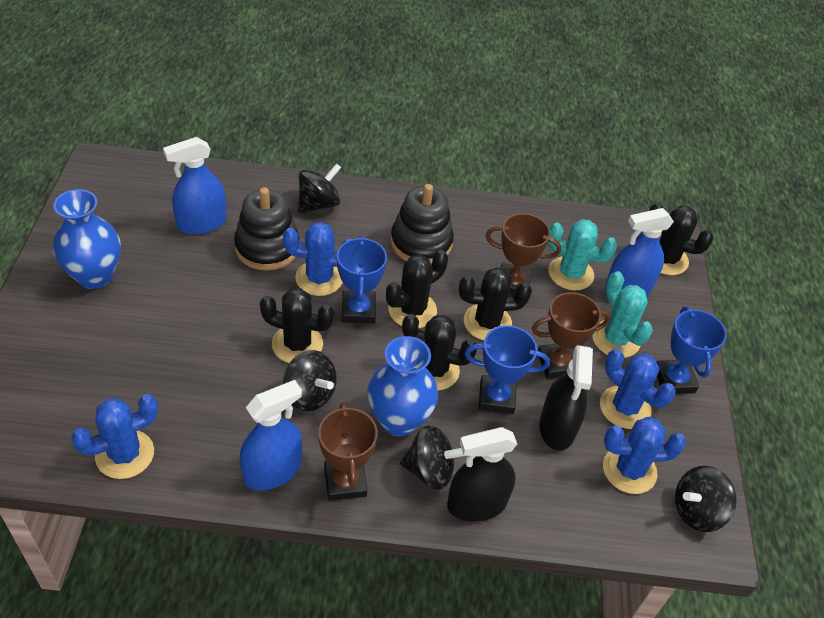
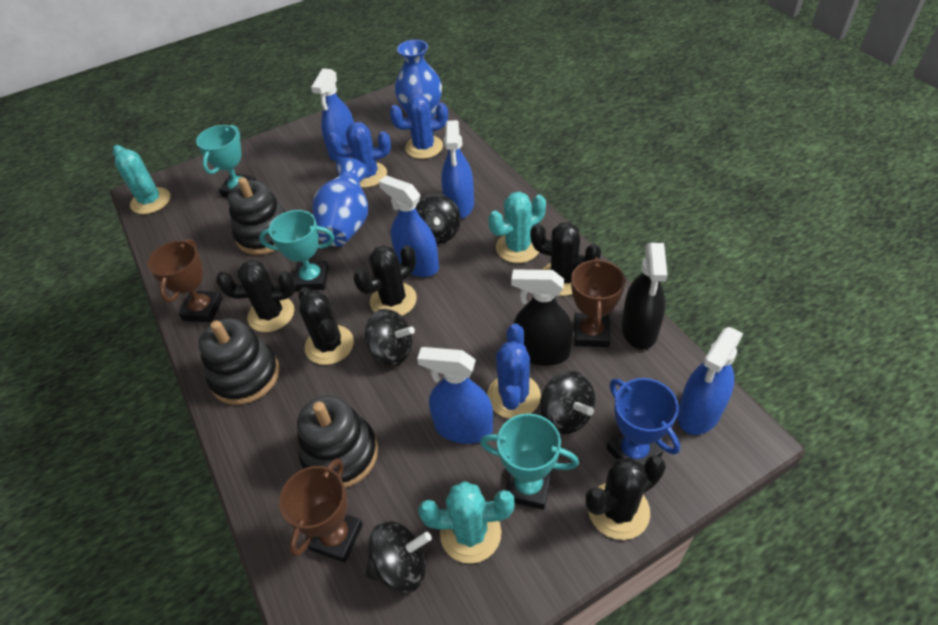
black stacking toy: [234,187,299,271] [390,184,454,264] = 2 -> [198,319,279,405] [228,177,286,255] [297,395,378,488] = 3
blue cactus: [71,394,158,479] [283,222,351,296] [600,349,676,429] [603,417,686,494] = 4 -> [328,122,391,188] [389,94,448,159] [487,323,541,419] = 3
blue spray bottle: [163,137,227,235] [240,380,302,491] [605,208,674,296] = 3 -> [311,68,354,161] [379,175,439,277] [417,347,493,444] [441,120,474,219] [677,327,743,435] = 5
blue trophy: [337,236,387,324] [465,325,550,414] [657,306,727,394] = 3 -> [606,378,680,466] = 1
turquoise cactus: [548,219,617,291] [592,271,653,358] = 2 -> [113,145,170,214] [418,481,514,564] [488,192,546,263] = 3
turquoise trophy: none = 0 -> [196,125,256,198] [259,210,334,291] [480,414,579,510] = 3

